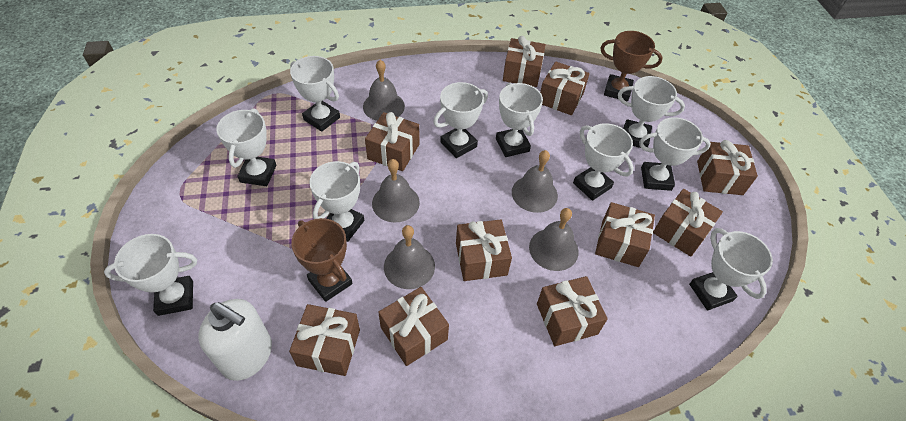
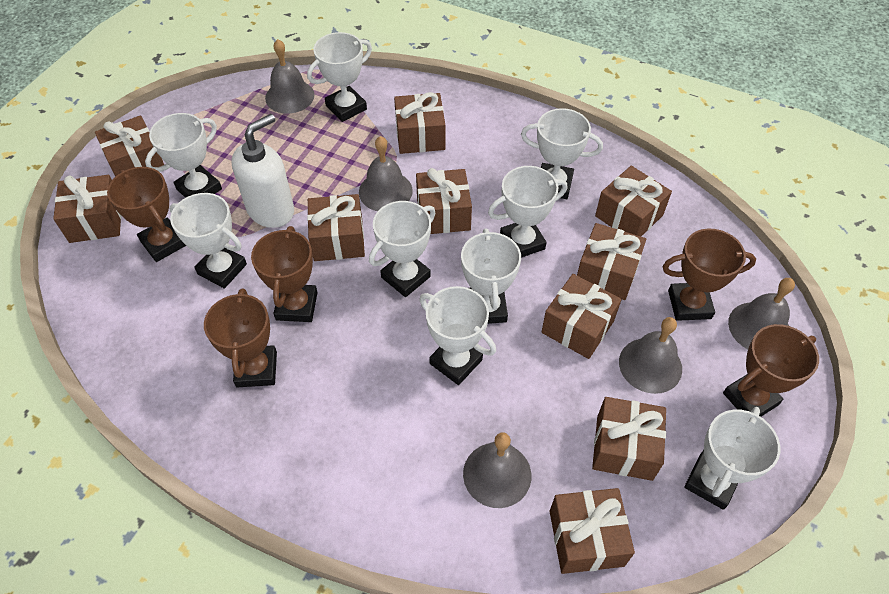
brown trophy: [291,218,352,302] [601,31,663,101] = 2 -> [107,167,186,262] [204,289,277,387] [251,226,318,322] [662,229,756,321] [723,324,819,417] = 5
white trophy: [104,234,197,316] [216,108,276,186] [290,56,340,132] [309,161,364,242] [433,82,488,158] [496,83,543,157] [573,123,634,201] [618,76,685,148] [639,117,711,191] [689,228,773,310] = 10 -> [145,113,222,198] [169,193,247,289] [307,32,372,122] [369,201,435,297] [419,286,496,385] [461,229,521,324] [488,166,567,258] [521,108,603,199] [684,407,780,510] = 9

